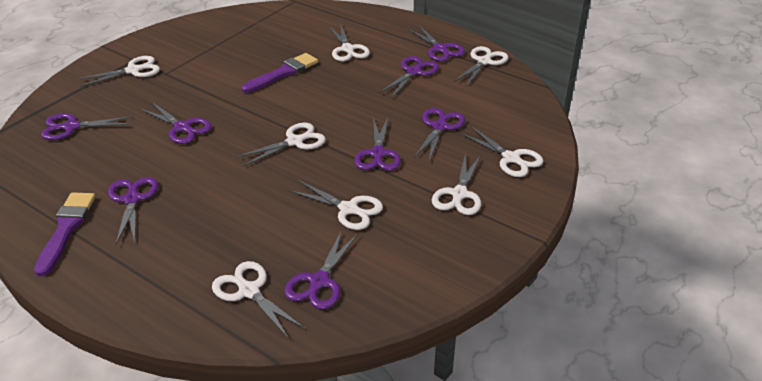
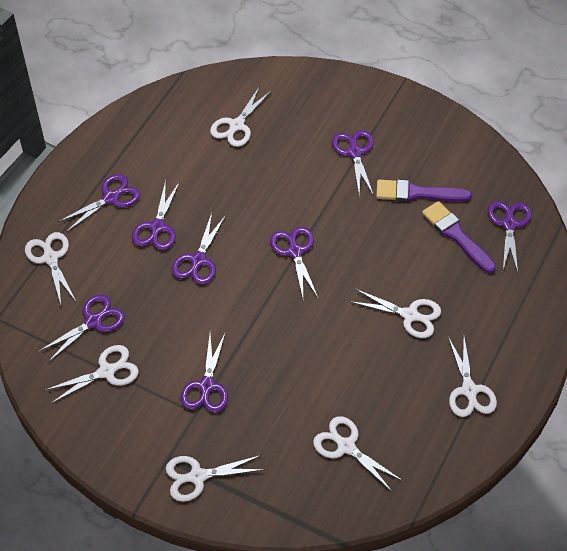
white scissors: [77,56,160,87] [212,261,305,339] [236,123,326,166] [288,180,383,230] [329,25,370,61] [432,155,481,215] [454,46,508,86] [460,126,544,177] = 8 -> [25,232,76,304] [45,345,139,404] [166,455,265,502] [210,86,272,147] [313,416,403,491] [349,289,441,338] [448,337,497,417] = 7

